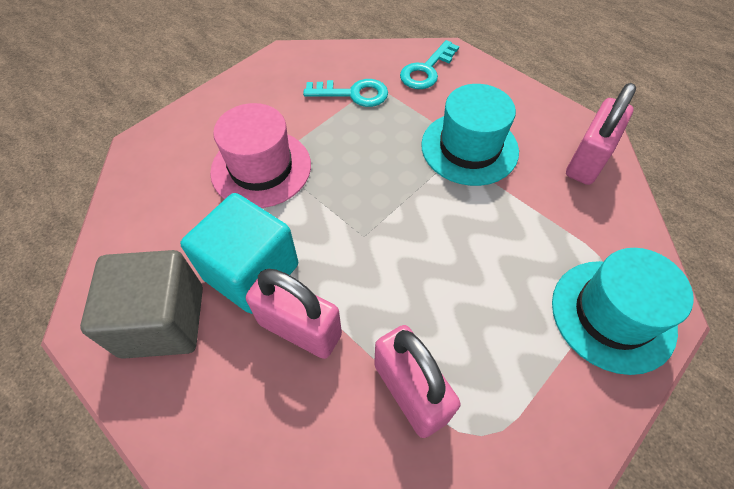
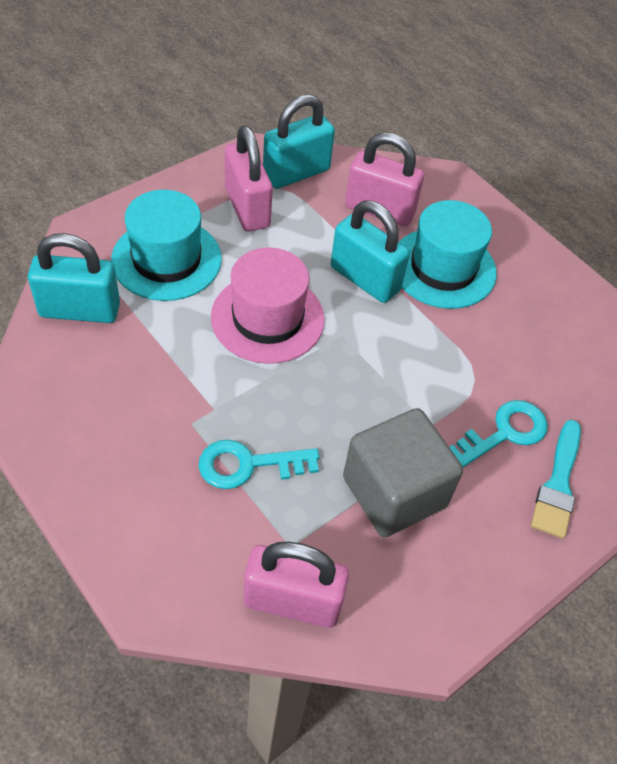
turquoise brush: none = 0 -> [531,420,581,539] = 1
turquoise cube: [180,193,298,314] = 1 -> none = 0
turquoise padlock: none = 0 -> [28,233,120,323] [263,94,335,189] [331,201,410,303] = 3

